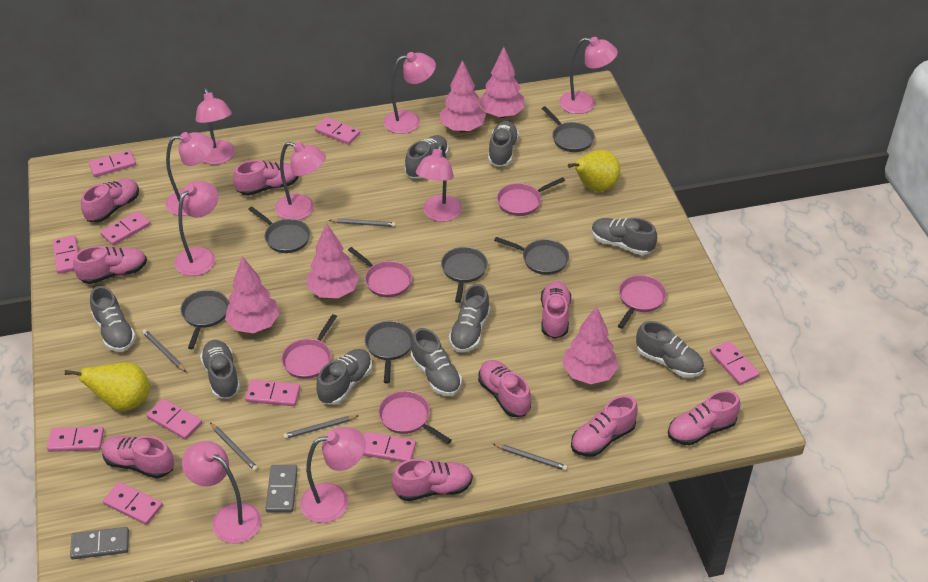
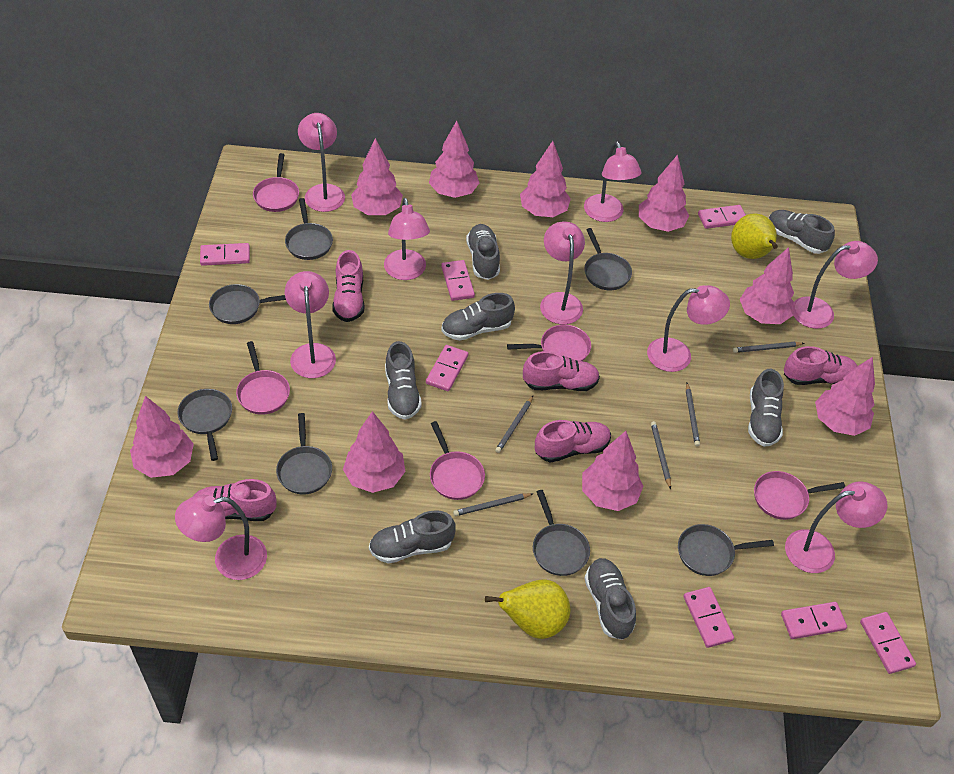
grey domino: [70,527,129,559] [265,465,298,512] = 2 -> none = 0
grey pan: [181,290,229,349] [248,207,310,253] [365,321,413,383] [441,247,488,303] [494,237,569,275] [541,106,595,152] = 6 -> [177,389,232,461] [209,284,286,324] [276,413,332,494] [285,198,333,260] [533,490,590,576] [584,228,632,290] [678,524,774,576] = 7
grey shoe: [90,286,136,352] [200,340,240,399] [316,349,372,405] [405,135,448,179] [411,328,462,396] [449,284,490,352] [488,121,519,167] [591,218,657,255] [636,321,704,378] = 9 -> [369,510,456,563] [385,341,422,420] [441,293,515,341] [466,224,500,280] [584,558,636,640] [748,369,784,447] [769,210,835,254] = 7
pink domino: [47,427,104,452] [52,235,78,274] [89,150,136,177] [100,211,151,245] [103,482,163,525] [147,398,202,440] [245,380,300,406] [315,117,360,145] [363,432,416,462] [710,341,760,385] = 10 -> [200,243,250,266] [426,345,468,391] [441,260,475,301] [684,587,734,648] [698,205,746,229] [781,602,847,639] [860,612,916,674] = 7
pink shoe: [73,246,147,284] [81,178,139,223] [102,436,174,479] [233,160,299,196] [392,459,473,501] [478,360,531,417] [541,281,571,339] [571,395,638,457] [668,390,740,445] = 9 -> [193,479,277,521] [332,250,364,322] [523,351,600,391] [535,420,611,463] [784,346,857,385] = 5
pink tree: [225,256,280,333] [307,223,359,298] [440,60,486,132] [480,47,525,118] [562,306,619,384] = 5 -> [130,396,194,478] [343,411,405,493] [351,138,403,215] [429,121,479,198] [520,141,571,217] [582,431,644,511] [639,155,689,232] [740,247,794,324] [815,357,875,436] = 9

